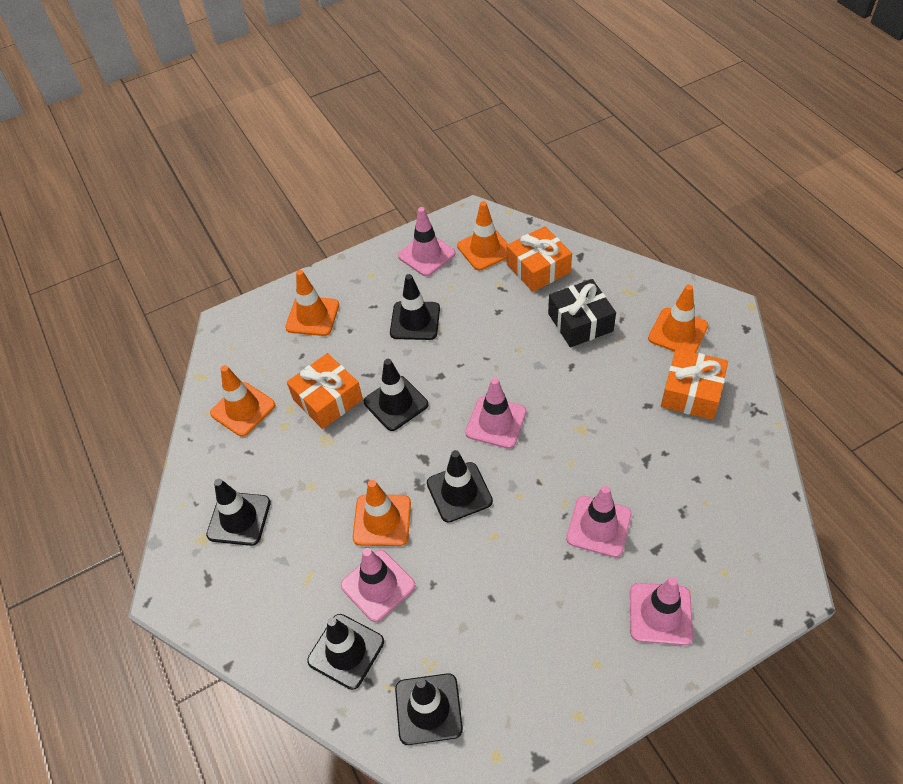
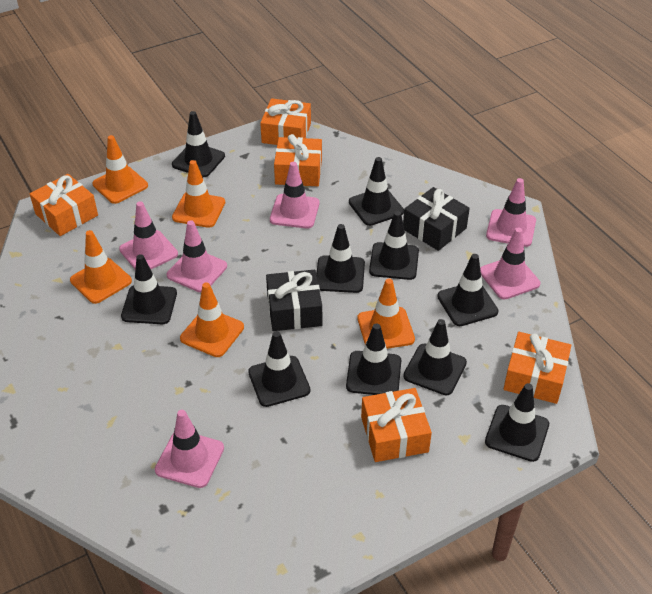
black gift: [548,279,616,347] = 1 -> [266,270,322,331] [403,187,470,251] = 2
black traffic cone: [206,479,271,546] [307,614,384,690] [364,359,428,431] [390,274,440,340] [395,673,463,745] [427,450,493,523] = 6 -> [121,254,177,324] [172,111,225,177] [248,331,310,407] [316,224,365,293] [346,323,401,395] [349,157,404,226] [369,211,419,280] [403,319,467,395] [437,254,499,326] [485,383,549,462] = 10
orange gift: [287,353,363,429] [507,226,572,292] [661,349,728,420] = 3 -> [30,174,98,236] [260,98,311,145] [274,134,322,186] [361,388,432,462] [504,332,571,404] = 5
pink traffic cone: [341,548,415,622] [398,207,455,276] [465,378,526,449] [566,485,632,557] [630,577,693,645] = 5 -> [119,201,178,269] [155,410,224,488] [167,220,227,293] [270,162,320,229] [480,227,540,299] [486,178,536,247] = 6

